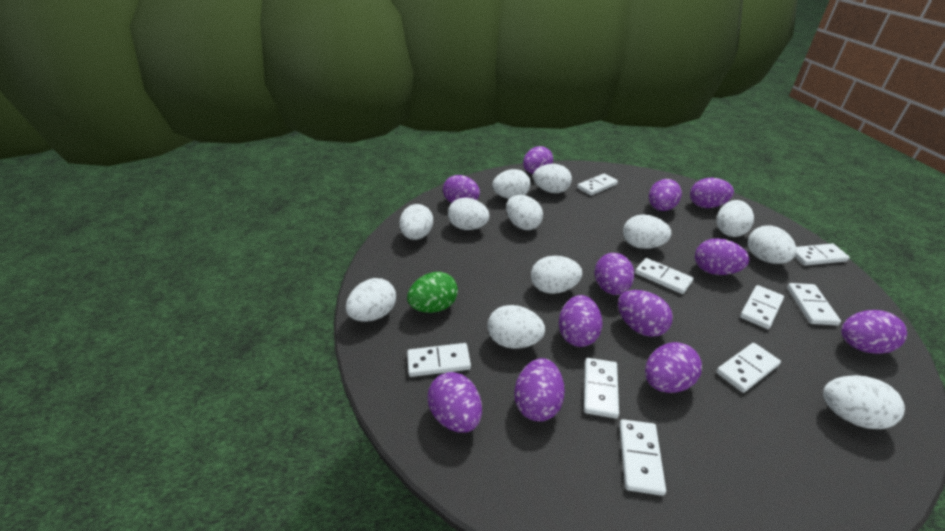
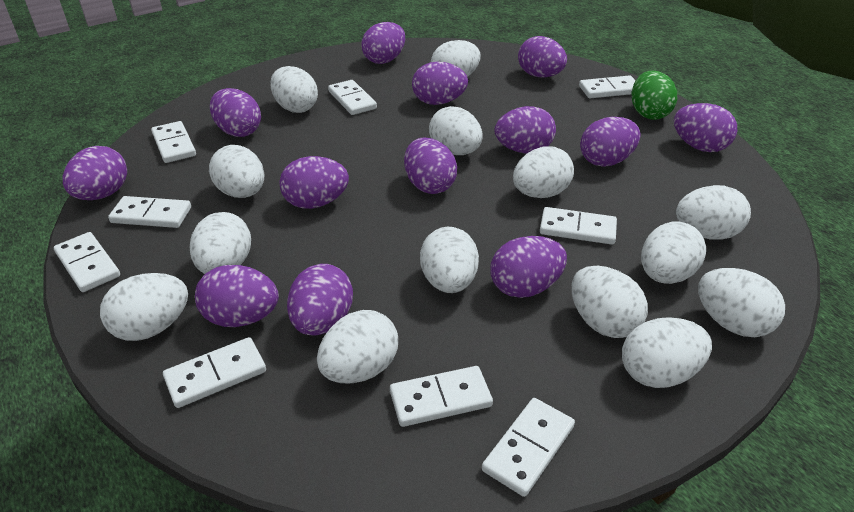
purple egg: [428,372,482,433] [443,175,480,203] [514,358,565,422] [523,146,553,174] [559,295,602,347] [594,253,634,295] [618,290,673,337] [645,342,702,393] [649,179,682,211] [690,178,734,208] [695,238,749,275] [841,310,907,354] = 12 -> [63,146,127,200] [195,265,279,327] [210,88,261,137] [279,156,349,209] [287,264,353,336] [361,22,405,64] [404,137,457,194] [412,62,468,105] [490,236,567,298] [495,106,556,153] [518,36,567,78] [580,117,641,167] [674,103,737,152] = 13
white egg: [346,278,396,322] [399,204,433,240] [448,198,490,230] [488,305,545,349] [492,169,531,199] [506,195,543,230] [531,256,582,294] [533,164,572,193] [623,215,671,249] [717,200,754,237] [748,226,796,264] [823,375,905,429] = 12 -> [100,273,188,341] [190,212,251,274] [209,145,265,198] [270,66,318,113] [317,310,398,383] [420,227,479,293] [429,106,482,155] [431,40,480,77] [513,146,574,198] [572,266,648,338] [622,317,712,388] [641,221,706,284] [676,185,751,240] [698,268,785,337] = 14

